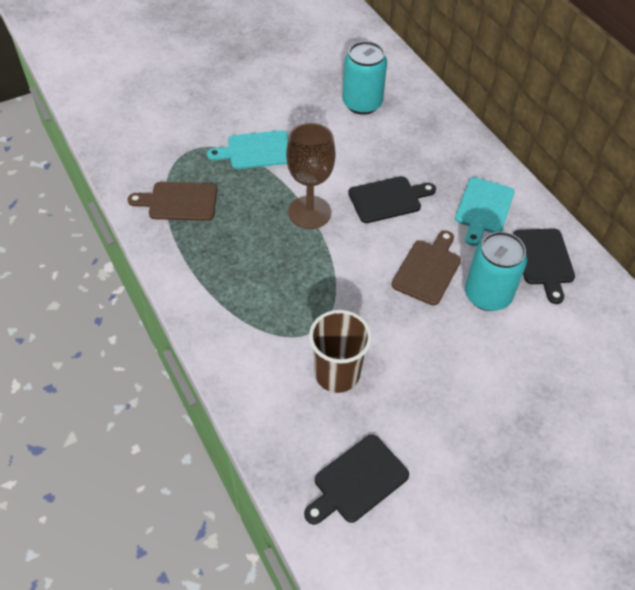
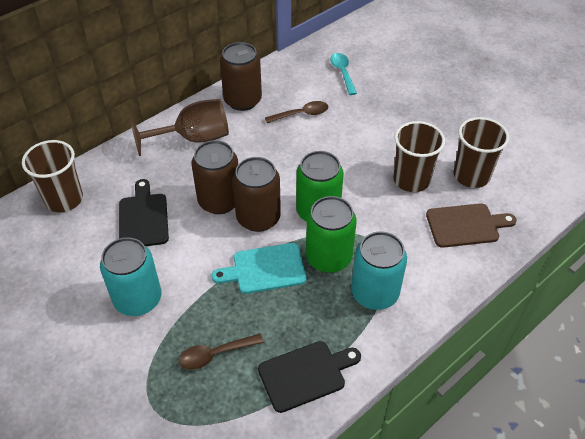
black cutting board: [304,434,409,525] [348,176,436,223] [513,228,575,304] = 3 -> [119,179,169,246] [258,341,361,413] = 2
brown can: none = 0 -> [191,140,238,214] [220,42,262,111] [232,157,281,232] = 3
brown cup: [309,310,372,393] = 1 -> [22,140,83,212] [393,121,445,192] [453,117,509,188] = 3
brown cutting board: [128,182,217,221] [392,230,461,305] = 2 -> [426,203,517,248] = 1
brown spoon: none = 0 -> [179,334,264,370] [265,101,328,123] = 2
green can: none = 0 -> [296,151,344,222] [306,196,356,273] = 2
turquoise cutting board: [207,130,288,169] [455,177,515,246] = 2 -> [212,243,307,294] = 1
turquoise spoon: none = 0 -> [330,53,357,95] = 1

